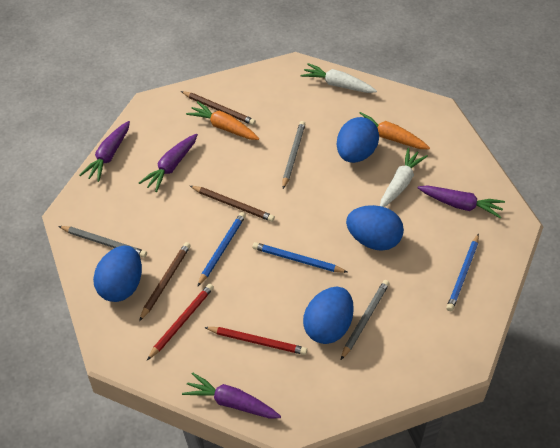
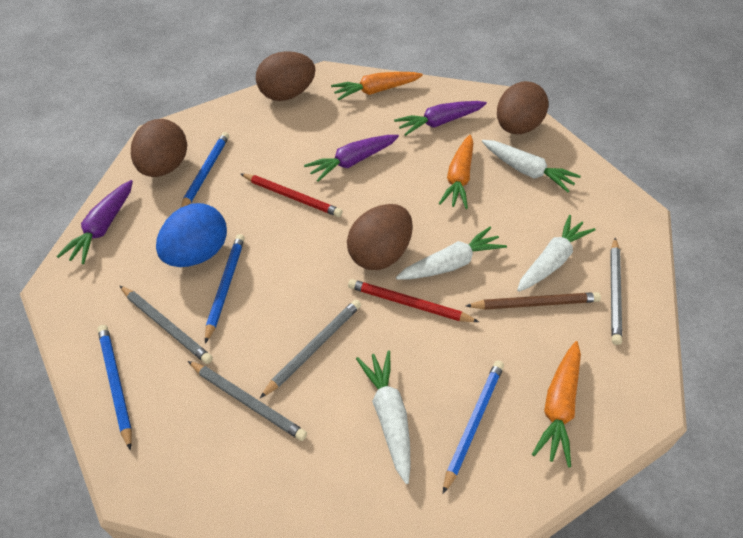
blue egg: [93,246,142,302] [303,287,354,344] [337,117,379,163] [346,205,404,251] = 4 -> [156,203,227,267] = 1
blue pencil: [197,212,246,287] [252,242,348,273] [446,233,479,311] = 3 -> [98,325,132,450] [181,132,229,207] [205,234,245,343] [443,361,504,494] = 4
brown egg: none = 0 -> [131,119,187,177] [256,51,316,101] [347,204,413,270] [497,81,549,134] = 4
brown pencil: [139,242,191,321] [181,91,256,125] [190,186,275,222] = 3 -> [466,292,601,310] = 1
grey pencil: [58,226,147,258] [282,121,305,189] [341,280,390,360] = 3 -> [120,286,213,364] [188,361,307,441] [260,299,361,398] [610,238,622,345] = 4
orange carrot: [186,101,259,140] [360,112,430,149] = 2 -> [331,72,423,100] [439,135,474,209] [532,341,581,468] = 3
purple carrot: [79,121,130,182] [139,134,198,192] [182,372,281,418] [418,185,505,218] = 4 -> [56,180,133,264] [304,135,399,182] [394,101,487,136] = 3
white carrot: [300,63,377,93] [380,148,428,207] = 2 -> [356,351,411,484] [396,227,507,280] [482,140,581,192] [517,215,596,292] = 4

